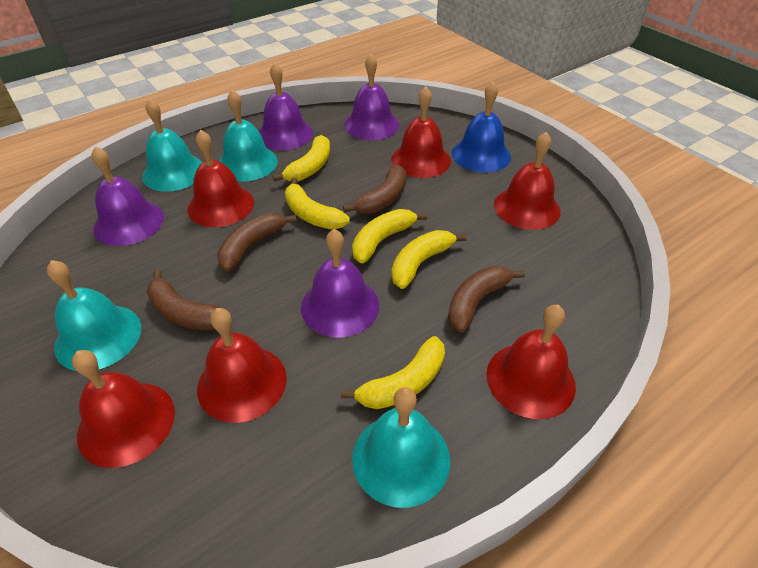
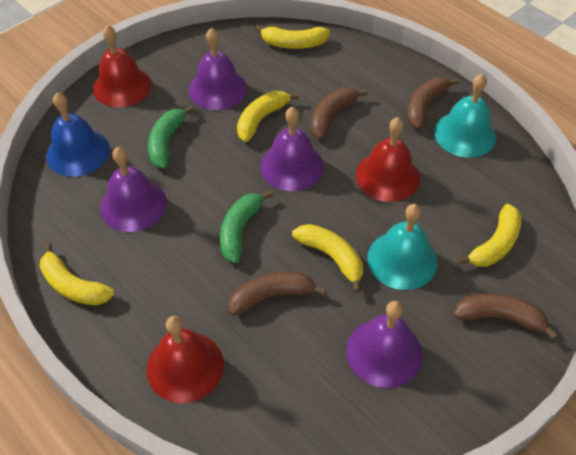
green banana: none = 0 -> [148,105,194,169] [220,190,273,263] = 2
red bell: [72,350,175,468] [187,130,254,227] [197,308,287,423] [391,87,451,178] [486,305,576,419] [494,132,561,230] = 6 -> [93,25,152,107] [147,316,224,403] [356,117,420,202] = 3
turquoise bell: [47,260,141,371] [142,98,203,192] [219,90,278,181] [352,387,450,508] = 4 -> [367,204,437,290] [434,74,496,158] = 2

